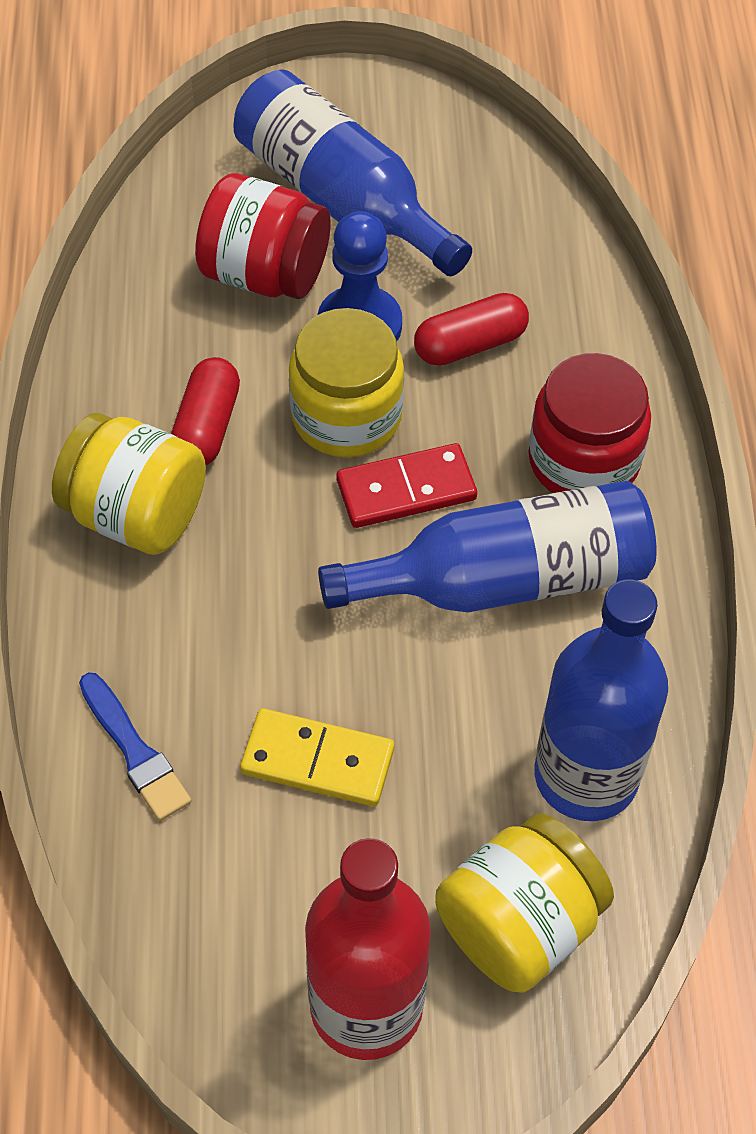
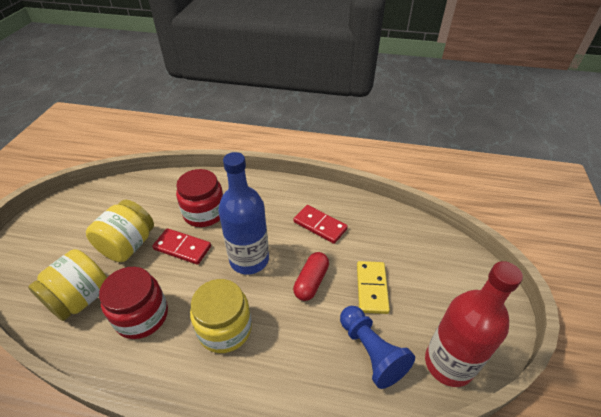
blue bottle: [233,69,472,276] [318,481,657,613] [535,579,668,821] = 3 -> [218,152,269,275] = 1
blue brush: [79,673,192,821] = 1 -> none = 0
red capsule: [171,357,240,465] [414,293,529,366] = 2 -> [293,252,329,301] = 1
red domino: [337,443,477,528] = 1 -> [152,228,211,265] [293,205,348,244] = 2

